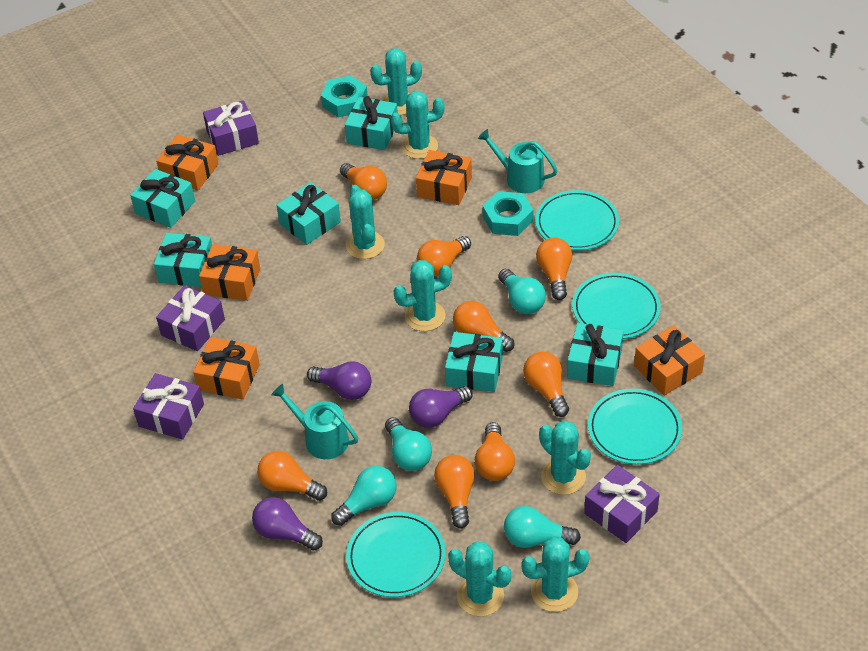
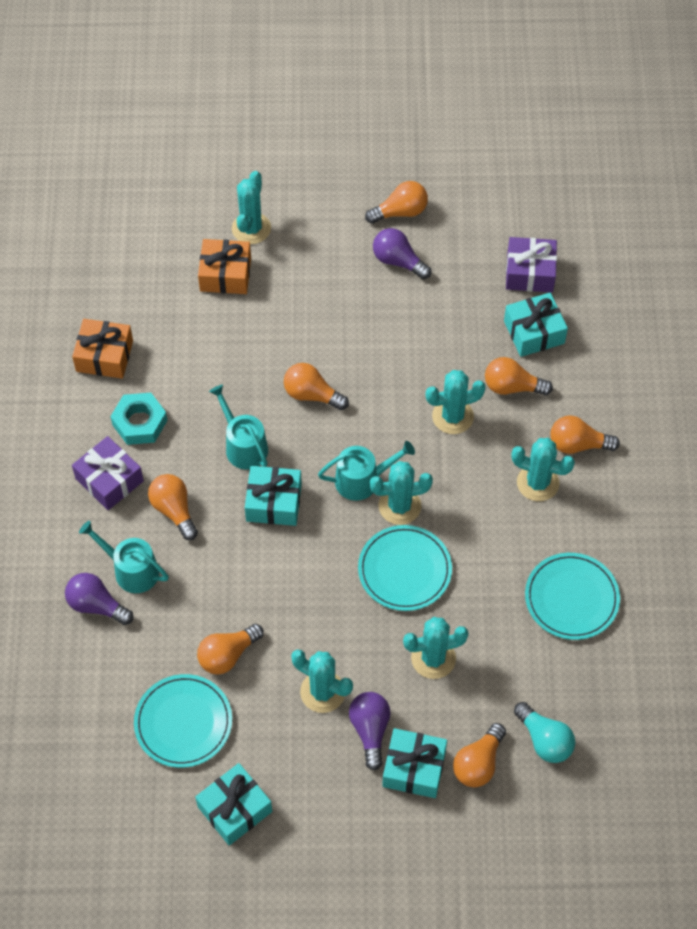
orange gift: [156,134,219,191] [193,337,260,400] [199,244,260,301] [416,150,472,205] [634,325,705,395] = 5 -> [72,319,133,379] [198,239,251,294] = 2
orange light bulb: [257,451,327,501] [340,163,387,200] [417,236,471,276] [434,455,475,528] [453,301,515,352] [475,422,515,481] [523,351,569,417] [536,238,572,300] = 8 -> [148,474,198,540] [197,624,264,675] [284,363,349,410] [365,181,428,224] [453,723,506,787] [485,357,553,395] [550,415,620,454] = 7
purple gift: [133,373,204,440] [156,285,225,351] [203,100,259,156] [584,465,660,543] = 4 -> [72,436,144,510] [506,237,557,292] = 2
turquoise cactus: [346,185,385,259] [370,48,422,115] [391,91,445,159] [394,260,452,331] [448,541,511,616] [521,537,590,612] [539,421,591,495] = 7 -> [232,171,271,244] [291,650,353,713] [370,461,433,525] [403,617,469,679] [426,370,486,434] [511,438,575,501] = 6
turquoise gift: [130,169,195,228] [154,233,212,287] [276,182,341,245] [345,96,398,150] [445,332,503,392] [567,323,623,386] = 6 -> [195,763,272,846] [245,466,302,526] [382,728,447,798] [504,293,568,357] = 4
turquoise light bulb: [331,466,396,526] [385,417,432,471] [498,269,546,314] [504,506,581,548] = 4 -> [514,702,575,763] = 1
turquoise nut: [321,76,368,117] [483,191,533,236] = 2 -> [110,393,167,445] = 1
turquoise plate: [346,512,446,597] [535,190,619,250] [572,273,661,339] [588,389,682,464] = 4 -> [134,674,232,768] [358,525,452,611] [525,553,620,640] = 3
turquoise watering can: [272,384,358,459] [478,129,558,193] = 2 -> [79,521,169,593] [209,385,268,470] [318,441,415,501] = 3

